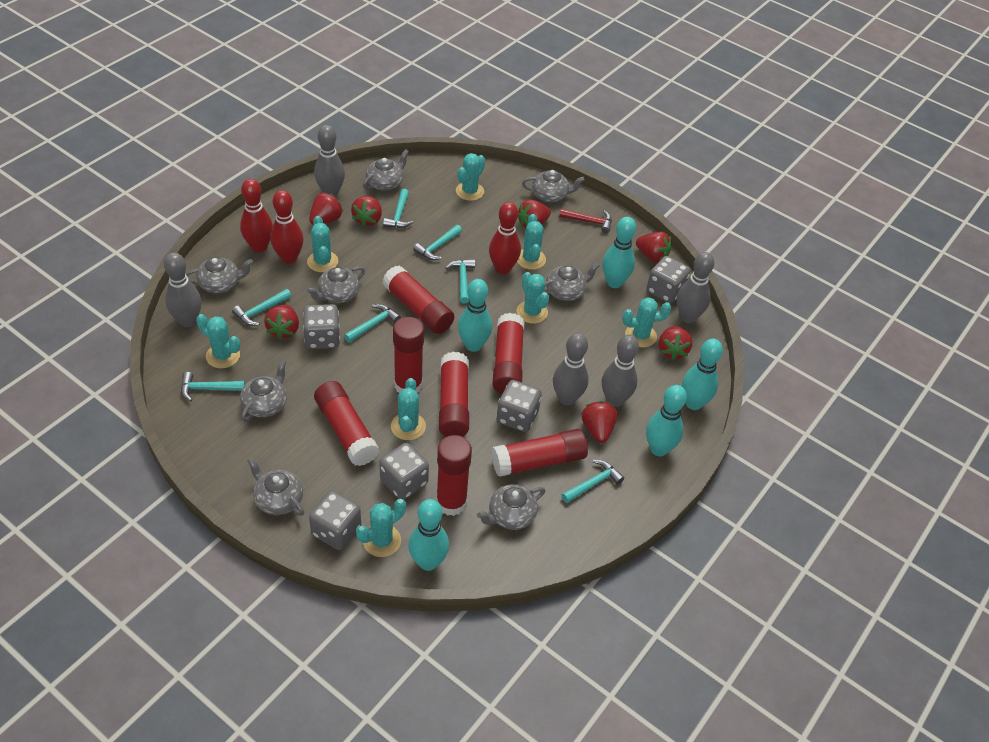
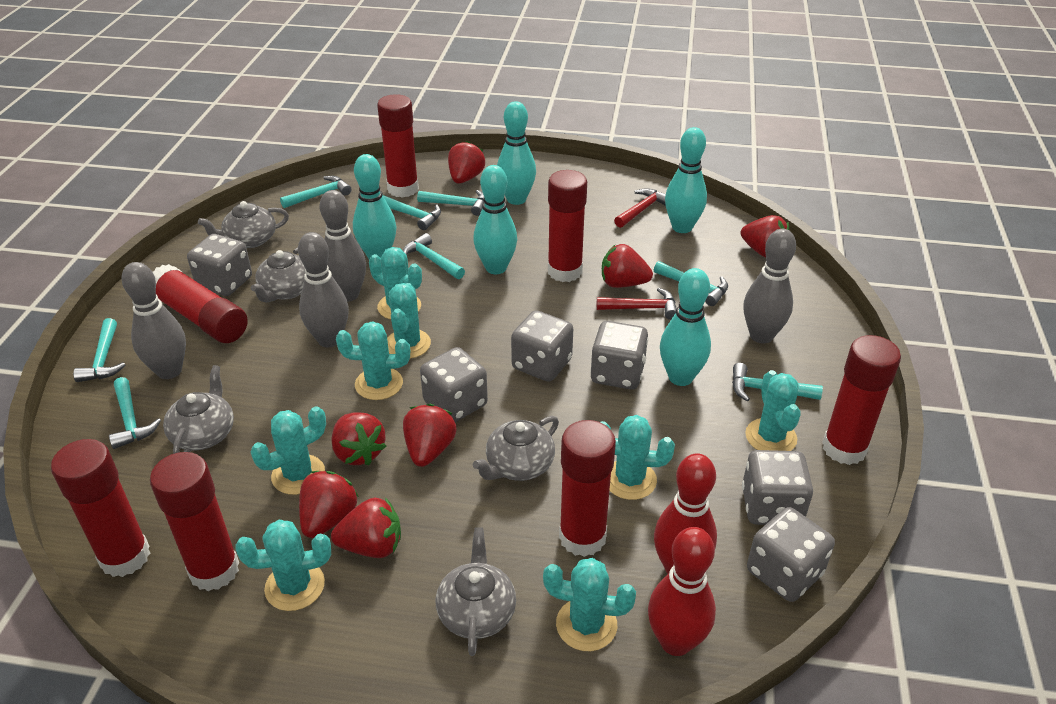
grey bowling pin: [164,252,201,327] [314,125,345,196] [553,333,588,405] [602,335,639,407] [677,252,715,323] = 5 -> [121,262,186,379] [298,232,349,347] [320,190,366,302] [743,229,796,344] = 4
grey dice: [303,304,340,349] [309,491,361,550] [379,443,429,500] [497,380,542,432] [646,256,691,304] = 5 -> [187,234,252,296] [420,347,488,422] [511,310,573,382] [590,321,648,389] [742,450,813,525] [747,507,835,602] = 6
grey teapot: [186,257,253,293] [240,360,287,422] [247,457,304,516] [307,266,365,303] [363,150,409,191] [477,484,545,530] [522,170,585,202] [544,263,600,301] = 8 -> [163,365,234,454] [198,201,289,248] [251,247,305,302] [436,527,516,656] [473,416,559,481] = 5
red bowling pin: [240,179,273,252] [271,190,303,264] [489,202,521,274] = 3 -> [648,527,716,656] [654,453,717,574] = 2
red hammer: [559,209,612,233] = 1 -> [597,288,677,320] [614,188,666,228] = 2
turquoise hammer: [181,372,245,401] [232,289,291,326] [344,304,401,343] [383,189,413,228] [413,225,462,260] [445,259,475,304] [562,460,624,503] = 7 -> [73,318,126,382] [109,377,161,449] [280,176,352,208] [383,195,441,230] [402,233,465,279] [417,190,484,216] [654,261,728,306] [732,363,823,402] = 8

